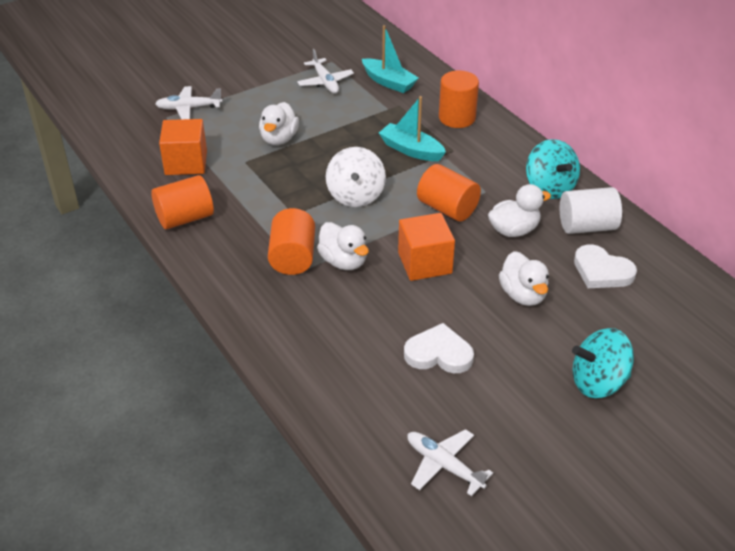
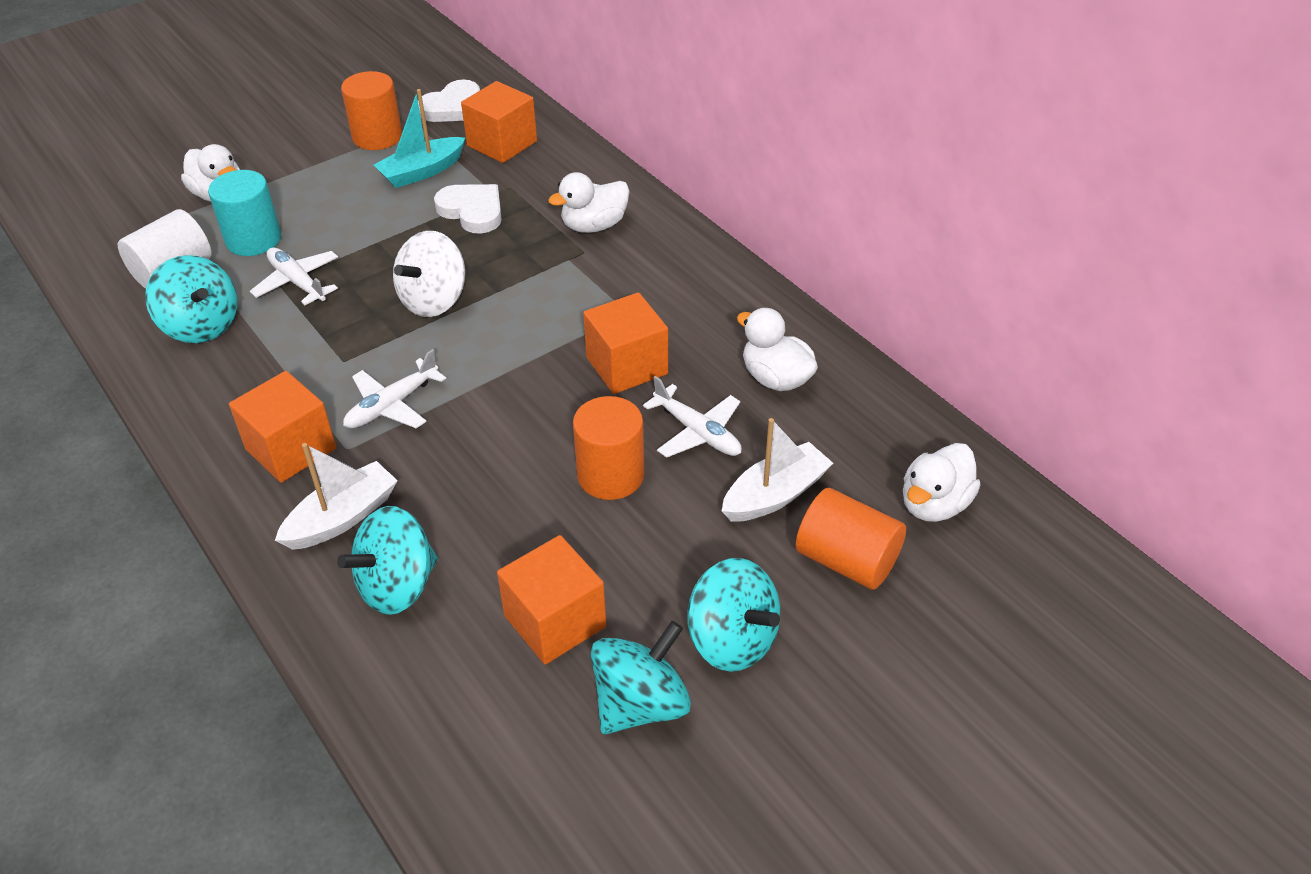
orange cube: [159,119,207,175] [398,213,455,281] = 2 -> [229,371,336,483] [461,81,537,163] [497,535,606,664] [583,292,668,394] = 4
orange cylinder: [151,175,214,229] [268,208,315,275] [417,164,481,221] [439,70,479,128] = 4 -> [341,71,402,150] [573,396,644,500] [796,488,906,590] = 3
turquoise boat: [362,25,419,93] [379,96,446,161] = 2 -> [374,89,465,188] = 1
turquoise cylinder: none = 0 -> [208,170,281,256] = 1
turquoise spinning top: [526,139,580,199] [572,328,634,398] = 2 -> [145,255,237,343] [337,506,438,615] [591,621,691,734] [687,558,780,672] = 4
white boat: none = 0 -> [275,443,398,550] [722,418,833,522] = 2

